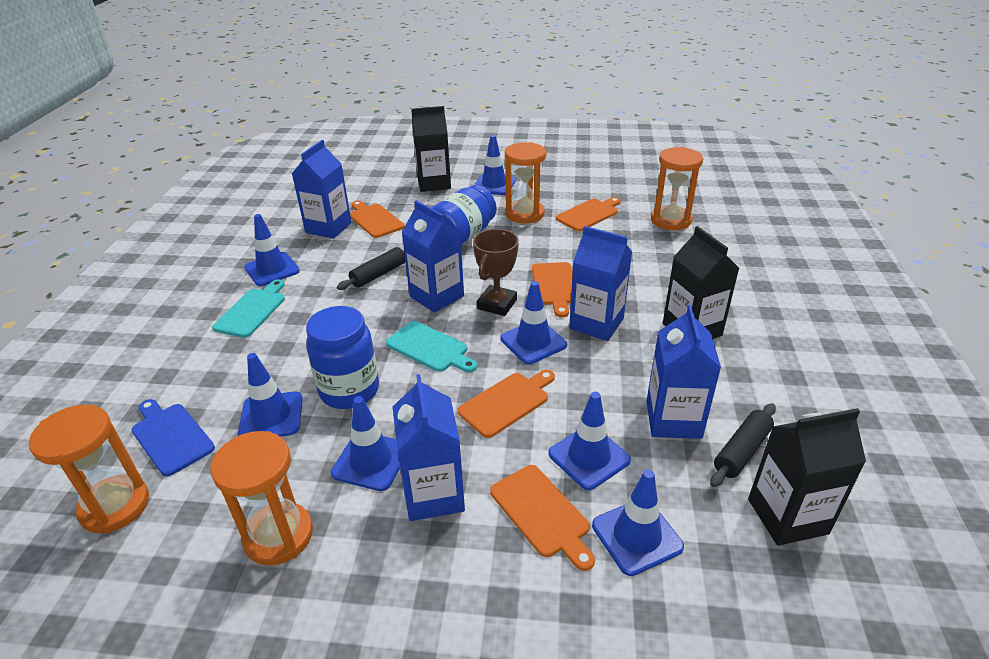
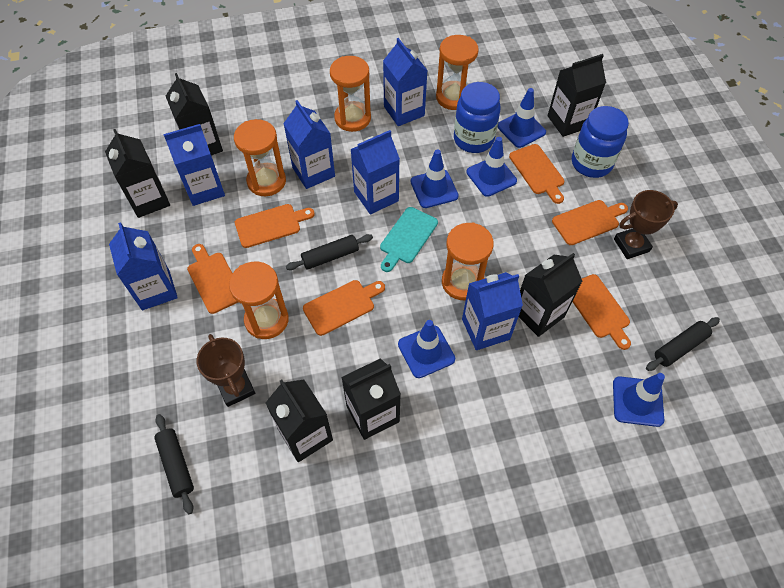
black carton: [411,106,451,192] [663,226,739,339] [748,408,866,546] = 3 -> [105,129,170,218] [166,73,223,156] [265,380,333,462] [341,358,401,440] [519,253,583,337] [547,54,606,137] = 6
black rolling pin: [337,247,405,290] [710,403,776,487] = 2 -> [154,414,194,514] [286,234,373,270] [646,317,720,371] = 3
blue carton: [292,140,352,239] [392,374,465,521] [401,200,464,313] [569,226,632,341] [646,305,721,439] = 5 -> [109,222,178,310] [163,124,225,206] [283,100,335,189] [350,130,400,214] [383,38,428,126] [462,272,523,350] = 6
blue cutting board: [131,399,215,477] = 1 -> none = 0
blue traffic cone: [238,353,303,437] [244,214,300,286] [331,396,400,491] [474,135,516,195] [501,281,567,364] [548,392,631,490] [592,469,684,576] = 7 -> [398,320,455,378] [410,149,459,208] [467,137,517,197] [497,88,546,148] [613,373,665,427] = 5
brown trophy: [473,229,519,316] = 1 -> [197,334,255,407] [614,190,678,259] = 2
orange cutting board: [350,201,404,238] [458,370,555,438] [490,465,595,571] [532,262,573,318] [556,197,621,231] = 5 -> [187,244,238,314] [235,204,315,248] [303,280,385,336] [509,144,564,204] [552,200,628,245] [572,274,631,350] = 6
orange hourglass: [29,404,149,533] [210,431,313,565] [505,142,546,223] [651,147,703,230] = 4 -> [229,262,289,339] [234,119,286,196] [330,56,371,132] [436,35,479,110] [442,223,494,300] = 5
turquoise cutting board: [212,279,285,338] [386,321,477,373] = 2 -> [380,207,438,272] = 1

